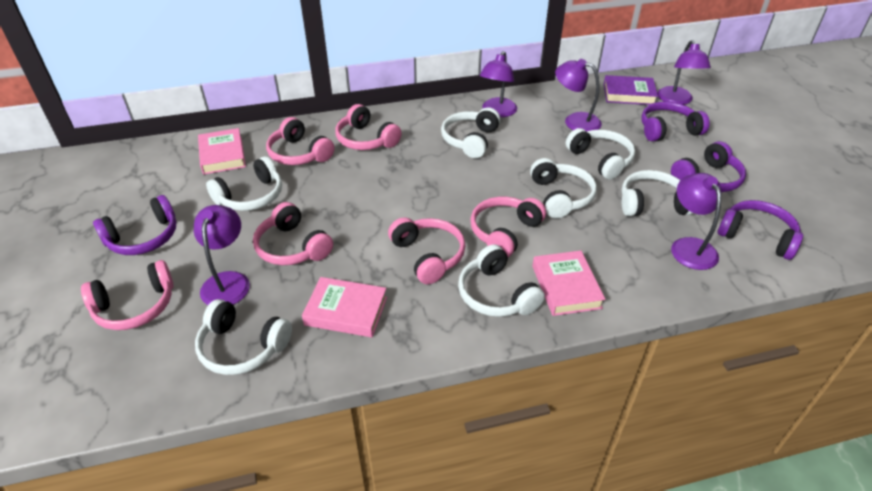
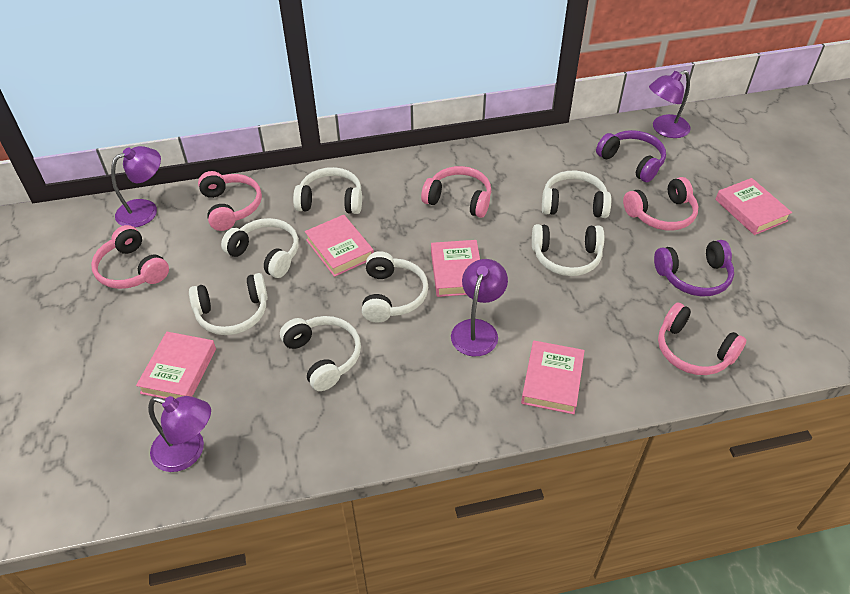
pink book: [198,128,246,175] [302,277,387,337] [532,251,605,316] = 3 -> [136,332,216,399] [305,215,374,277] [431,240,480,297] [521,341,585,414] [715,178,792,235] = 5
pink headphones: [81,260,174,330] [253,202,333,265] [266,117,335,165] [335,104,402,150] [388,217,465,284] [470,197,546,257] = 6 -> [91,225,169,289] [198,171,262,231] [421,166,491,218] [623,177,699,230] [658,302,746,375] = 5
purple book: [604,75,658,105] = 1 -> none = 0
purple headphones: [93,195,176,255] [641,102,710,142] [671,141,746,192] [718,200,803,260] = 4 -> [596,130,666,182] [654,240,734,297] = 2
purple lamp: [194,205,250,305] [480,51,517,117] [555,59,602,132] [657,40,711,105] [671,173,722,270] = 5 -> [111,146,161,227] [148,396,211,472] [451,259,508,357] [649,70,691,138] = 4

